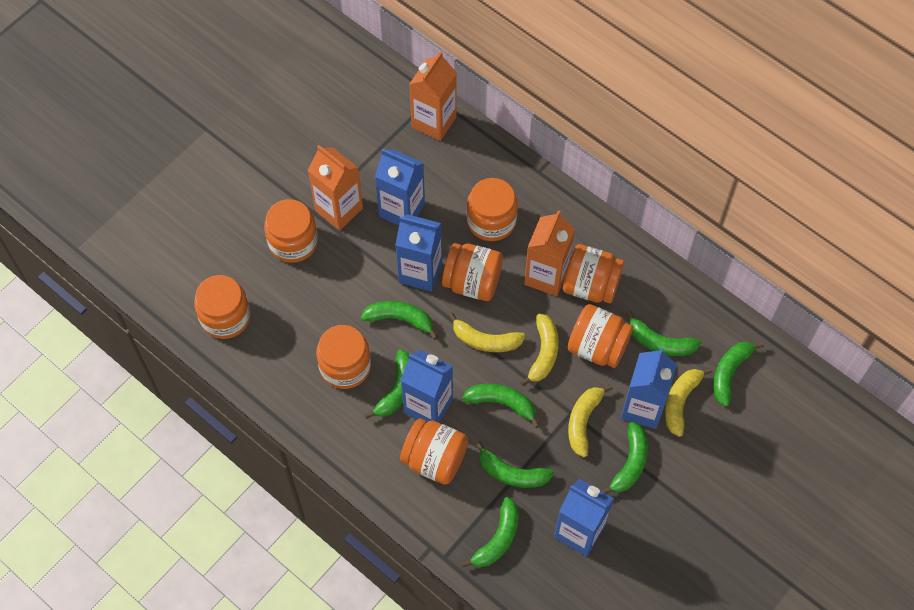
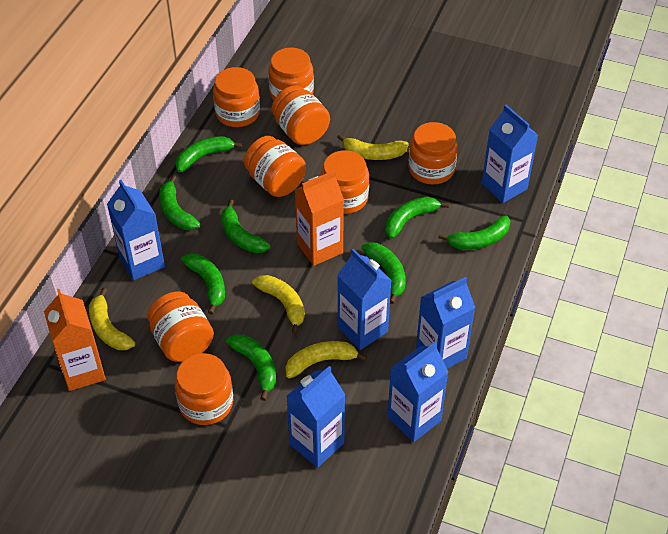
blue carton: [375,149,425,226] [395,214,442,292] [401,350,453,423] [554,479,614,557] [621,347,677,429] = 5 -> [107,180,165,280] [287,366,345,468] [337,249,392,350] [388,342,449,442] [416,277,476,369] [482,105,538,203] = 6
orange carton: [308,145,363,230] [410,51,457,141] [524,210,575,296] = 3 -> [44,289,106,391] [295,170,344,266] = 2

